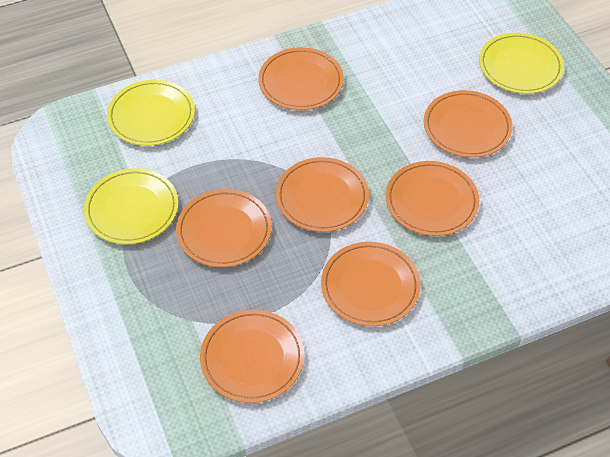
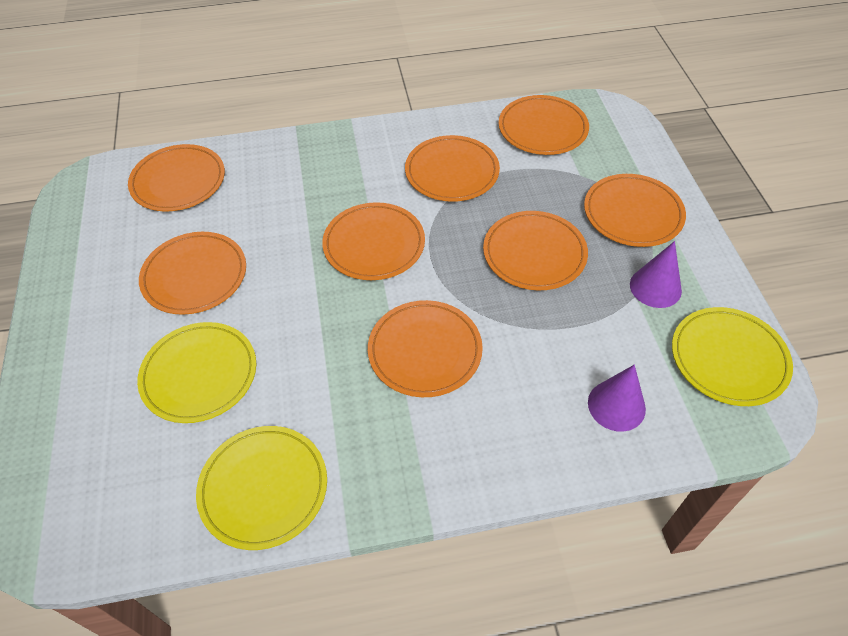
orange plate: [176,189,272,267] [200,310,304,403] [258,47,344,110] [276,157,369,232] [321,242,421,326] [386,161,479,236] [424,90,512,158] = 7 -> [128,144,225,212] [139,232,246,315] [322,202,425,280] [368,300,483,397] [405,135,500,202] [483,211,588,290] [499,95,589,155] [584,174,686,247] = 8
purple cone: none = 0 -> [588,365,646,432] [630,241,682,308] = 2

